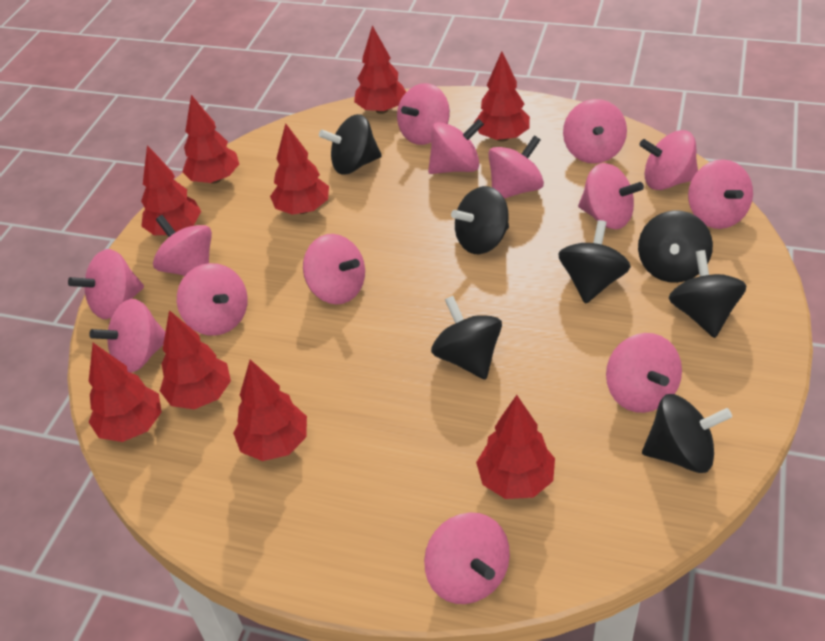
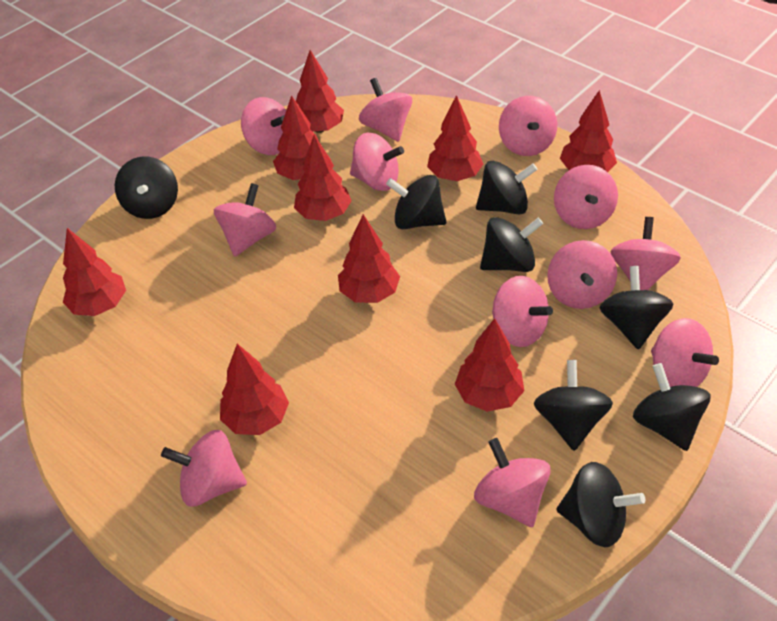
black spinning top: [319,114,382,175] [431,296,502,380] [451,186,509,254] [558,220,631,304] [638,210,713,283] [642,394,732,473] [669,250,747,338] = 7 -> [115,157,178,219] [386,175,446,229] [476,161,538,215] [480,217,543,272] [534,360,613,451] [557,462,645,547] [599,266,673,349] [633,363,710,451] = 8
pink spinning top: [68,249,144,319] [89,299,165,373] [153,215,212,276] [177,263,248,336] [303,234,365,304] [397,83,450,145] [424,512,510,604] [428,119,484,174] [488,135,544,199] [563,99,627,164] [578,163,644,229] [606,333,682,413] [639,130,698,190] [688,159,753,229] = 14 -> [161,430,247,506] [214,183,276,257] [241,97,286,155] [350,133,404,191] [359,78,412,142] [474,438,551,527] [492,276,553,347] [499,96,557,156] [547,240,617,309] [554,165,618,229] [610,217,681,290] [651,318,719,387] = 12

